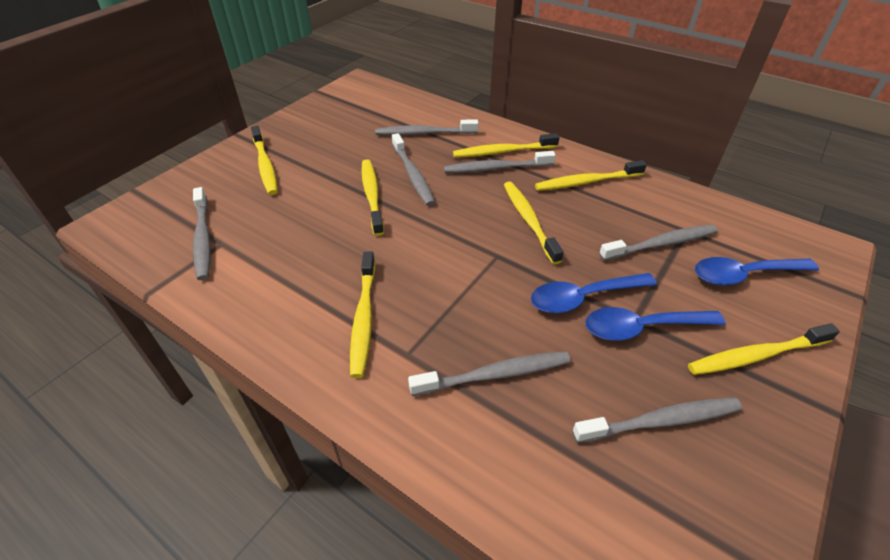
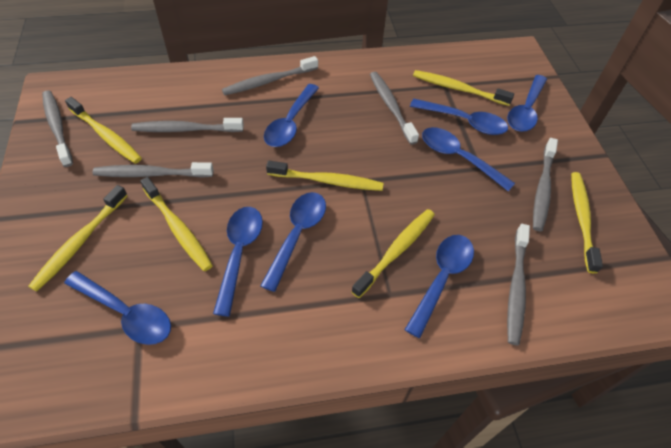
blue spoon: [531,273,657,313] [585,307,726,341] [695,257,819,286] = 3 -> [64,271,171,345] [213,207,263,316] [260,192,326,292] [264,84,319,147] [405,235,474,338] [410,99,508,135] [422,127,515,191] [507,75,547,132] = 8

